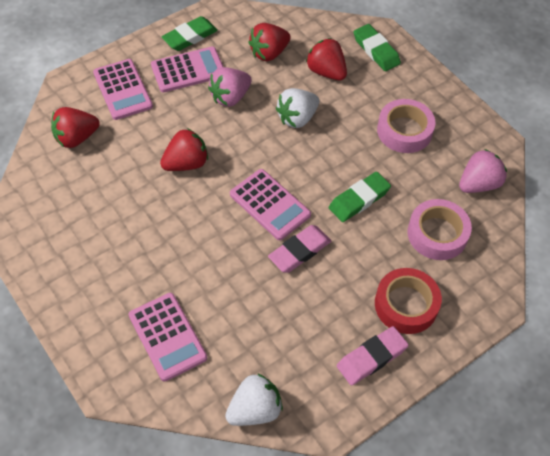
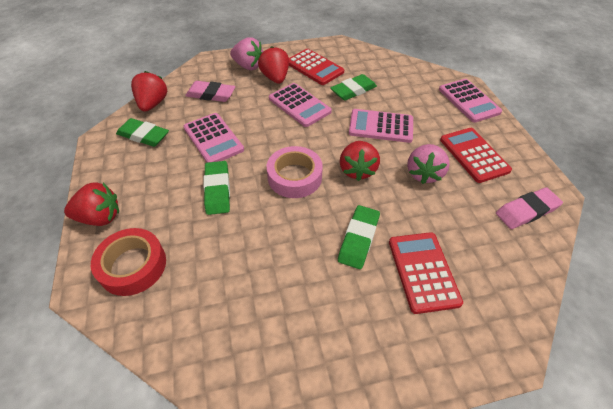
green eraser: [161,16,218,51] [329,172,391,222] [354,24,401,71] = 3 -> [116,118,169,147] [203,161,230,215] [330,74,377,101] [338,205,380,269] = 4
pink tape: [377,99,436,153] [408,199,472,260] = 2 -> [267,146,323,198] = 1
red calculator: none = 0 -> [289,49,344,85] [389,232,463,314] [440,128,512,183] = 3
white strawberry: [225,373,283,426] [276,88,319,128] = 2 -> none = 0

